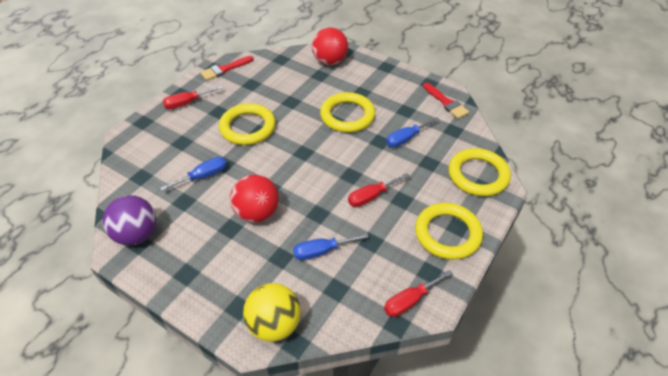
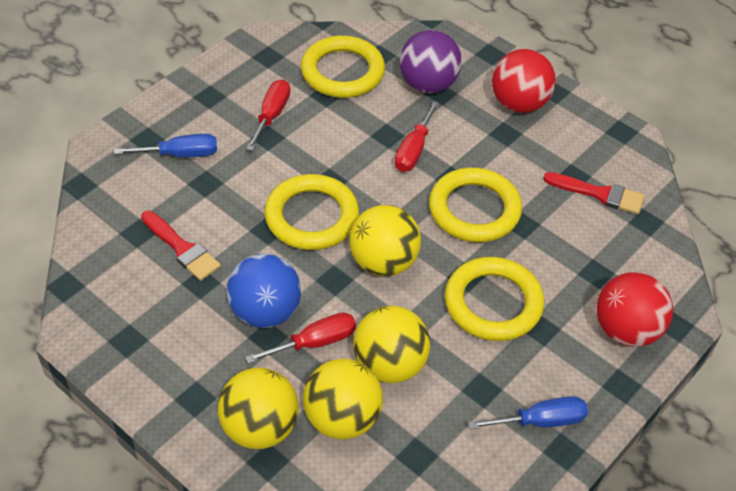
blue ball: none = 0 -> [226,254,301,328] = 1
blue screwdriver: [160,157,227,191] [293,233,369,260] [386,117,439,147] = 3 -> [114,134,217,157] [468,396,588,429] = 2
yellow ball: [243,283,301,342] = 1 -> [218,368,299,449] [303,359,383,440] [349,205,421,277] [353,306,430,383] = 4

